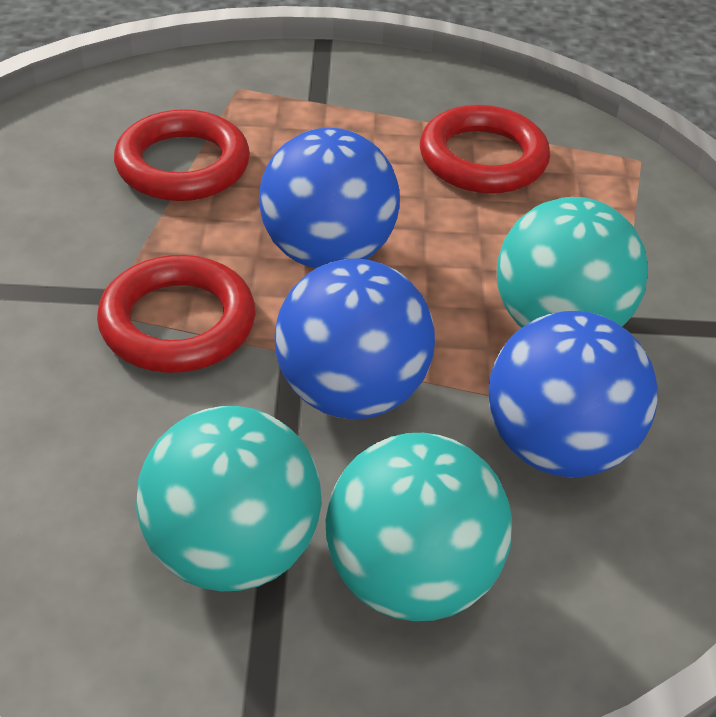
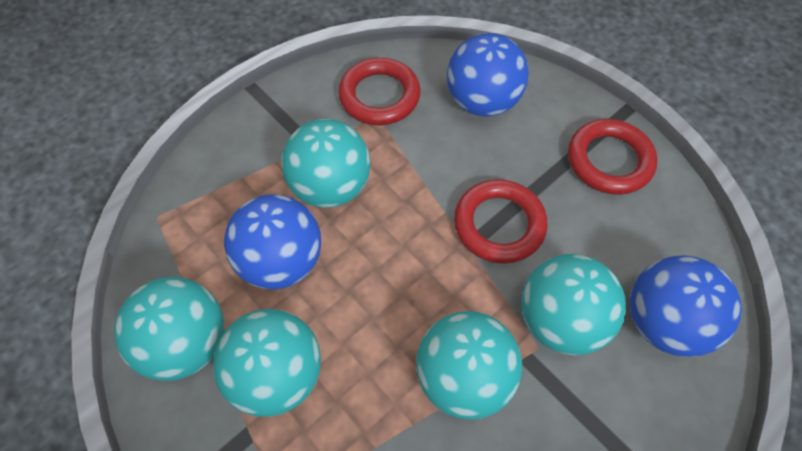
turquoise ball: [136,406,322,591] [325,433,512,621] [497,197,648,328] = 3 -> [114,277,224,381] [213,309,321,417] [281,119,371,208] [416,311,522,420] [521,254,626,355] = 5

